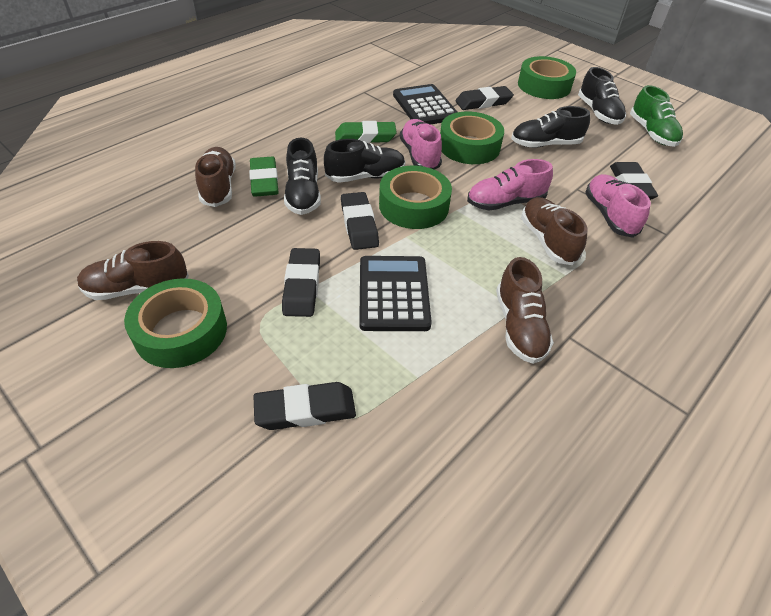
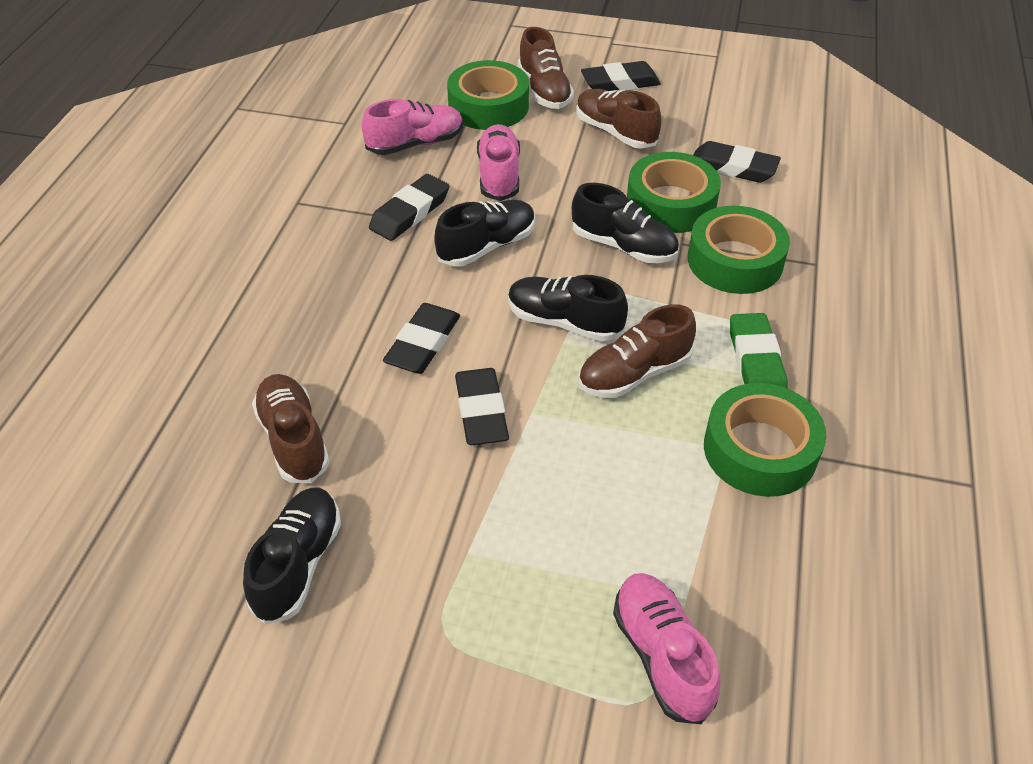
black calculator: [359,256,432,331] [393,84,457,125] = 2 -> none = 0
green eraser: [249,157,279,197] [335,121,397,143] = 2 -> [730,313,788,388] = 1
green shoe: [630,85,683,147] = 1 -> none = 0

